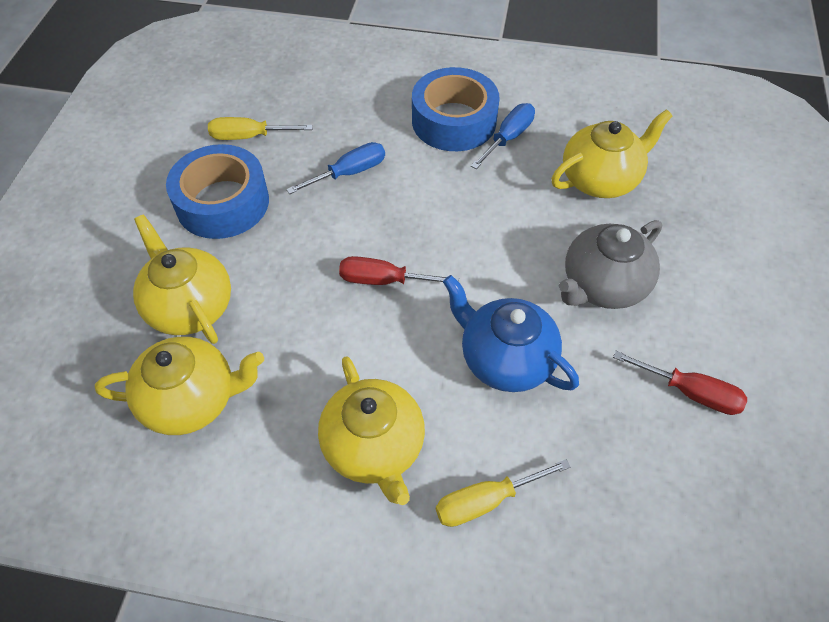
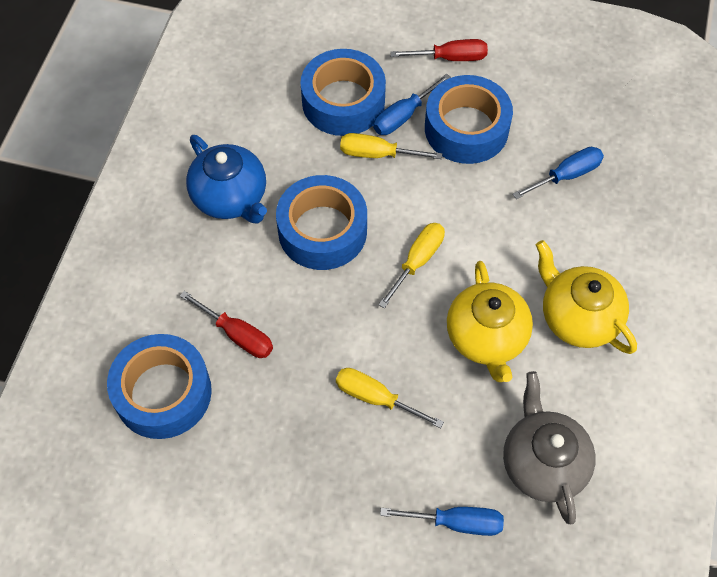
blue screwdriver: [286,142,385,194] [471,103,535,169] = 2 -> [373,74,451,135] [380,507,504,536] [513,147,604,199] = 3
blue tape: [166,144,269,239] [412,67,500,151] = 2 -> [107,334,212,439] [276,175,367,270] [300,49,386,136] [425,75,513,164] = 4
yellow screwdriver: [208,117,313,140] [436,459,570,527] = 2 -> [336,368,444,428] [340,133,442,159] [378,223,445,308] = 3
yellow teapot: [95,337,264,435] [133,215,231,344] [318,356,425,505] [551,109,673,198] = 4 -> [447,261,533,382] [536,240,637,354] = 2

